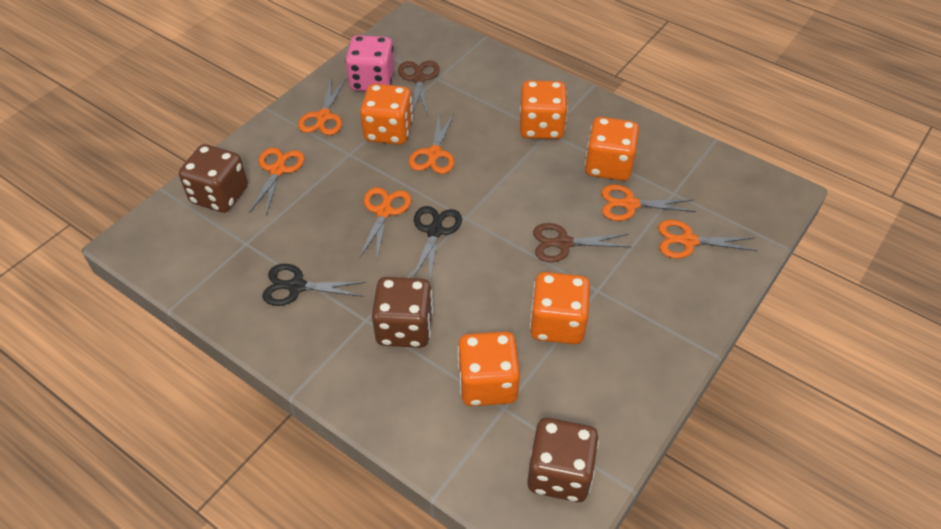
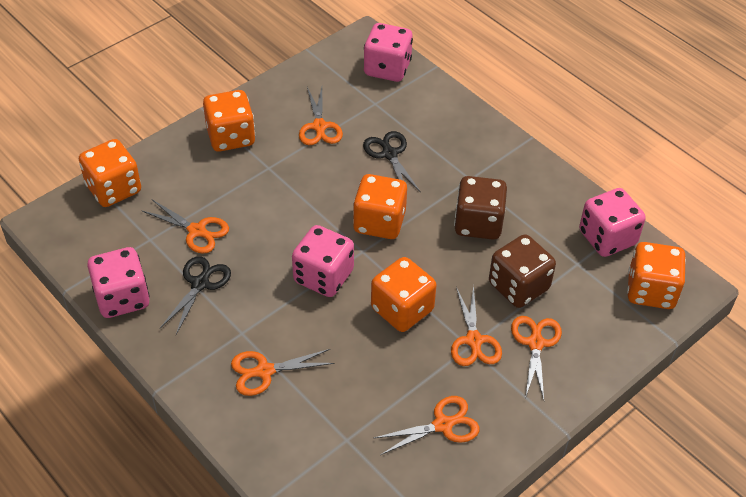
brown dice: [179,144,248,213] [372,277,433,348] [527,418,599,502] = 3 -> [454,176,507,240] [489,234,556,308] = 2
brown scissors: [398,61,440,115] [533,223,631,262] = 2 -> none = 0
pink dice: [345,35,395,91] = 1 -> [87,247,150,318] [292,225,354,297] [364,23,413,82] [579,188,646,257] = 4

